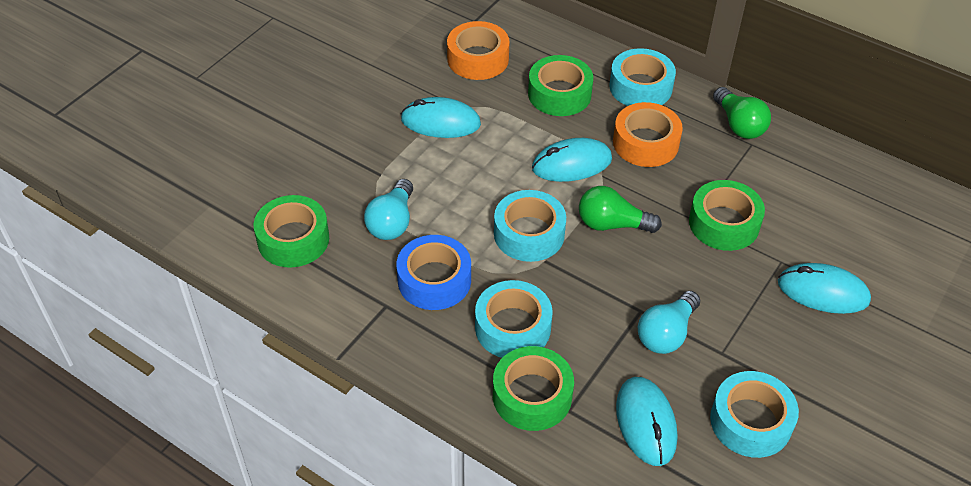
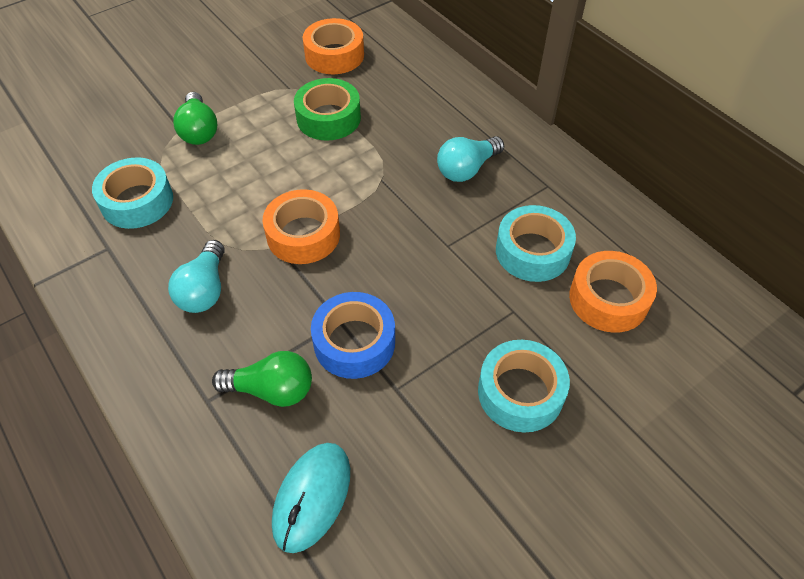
green tape: [254,195,329,268] [493,346,574,431] [528,55,593,116] [689,180,765,251] = 4 -> [294,78,361,141] = 1
orange tape: [447,21,510,80] [613,102,683,167] = 2 -> [262,189,340,264] [303,18,364,74] [569,251,657,333] = 3
turquoise mouse: [401,97,481,138] [532,138,612,182] [616,377,677,466] [778,263,871,314] = 4 -> [272,443,350,553] = 1
turquoise tape: [475,280,553,358] [494,190,566,262] [609,48,676,106] [710,371,799,458] = 4 -> [92,157,173,229] [478,340,570,432] [496,205,576,282] = 3

